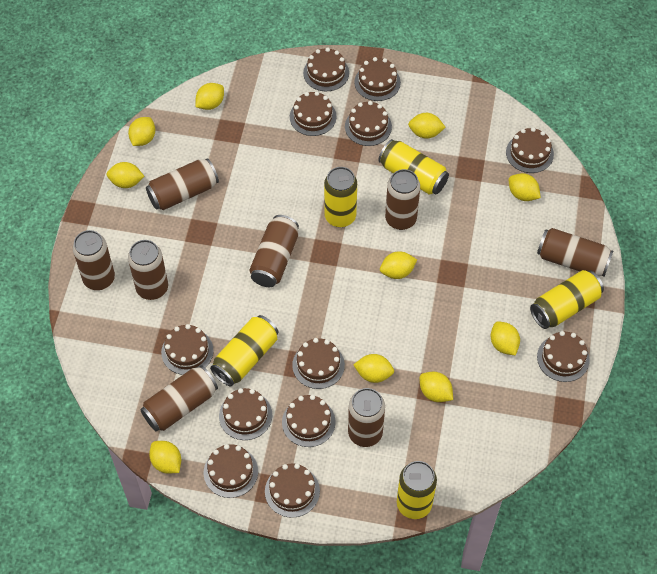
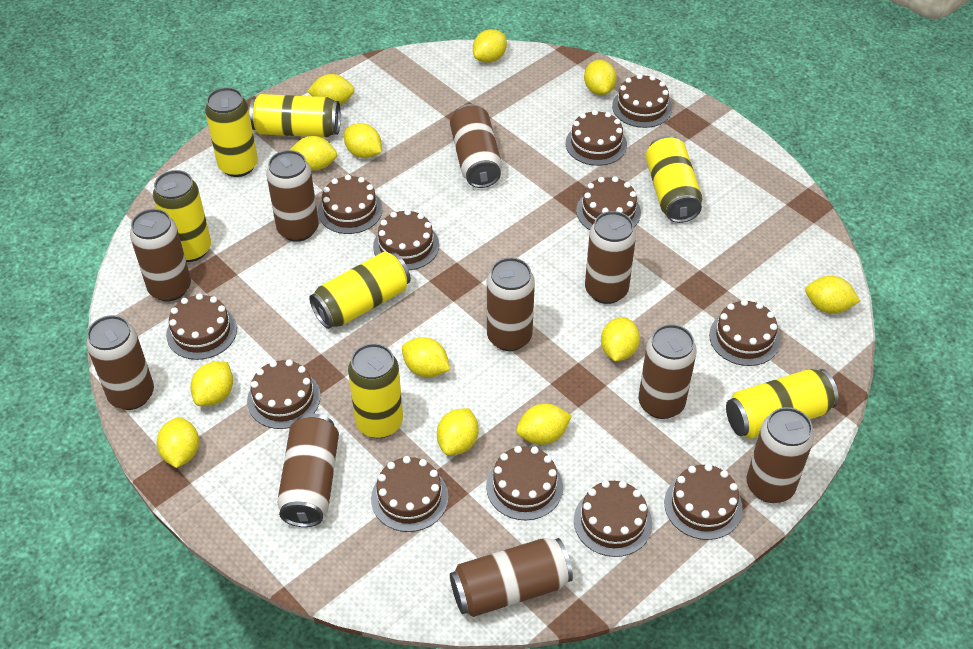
brown can: [73,230,115,290] [128,240,168,300] [140,365,218,431] [146,158,219,210] [250,215,299,287] [348,388,385,447] [385,169,420,230] [537,228,613,277] = 8 -> [86,315,154,410] [130,209,191,301] [266,150,319,242] [277,413,339,527] [450,104,502,188] [450,538,573,617] [487,258,535,351] [585,211,636,304] [638,324,697,419] [747,407,814,503] = 10
yellow can: [210,315,279,387] [324,167,357,227] [378,139,449,195] [397,461,437,519] [530,270,604,329] = 5 -> [153,170,211,262] [205,87,258,177] [249,94,341,138] [309,251,411,329] [348,343,403,438] [646,136,702,223] [726,369,839,439] = 7
yellow lemon: [107,162,144,188] [128,117,155,146] [149,441,181,473] [195,83,224,110] [353,354,394,383] [380,252,417,279] [408,113,446,139] [420,372,453,402] [491,321,520,356] [509,173,541,201] = 10 -> [157,417,199,468] [190,362,233,406] [290,136,337,170] [307,74,354,105] [344,123,381,158] [402,337,450,377] [437,408,479,455] [473,29,507,63] [516,404,572,445] [584,60,617,95] [601,317,640,361] [805,276,860,314] = 12

